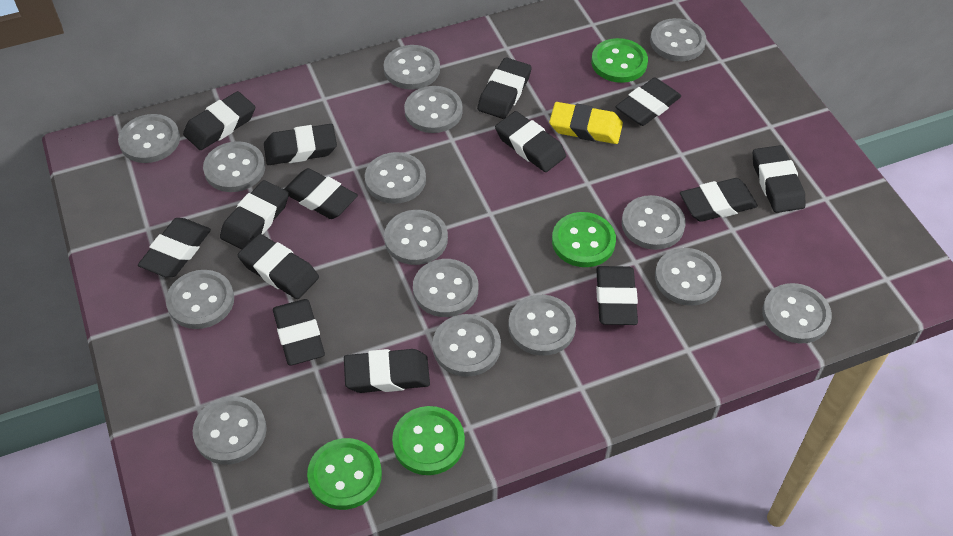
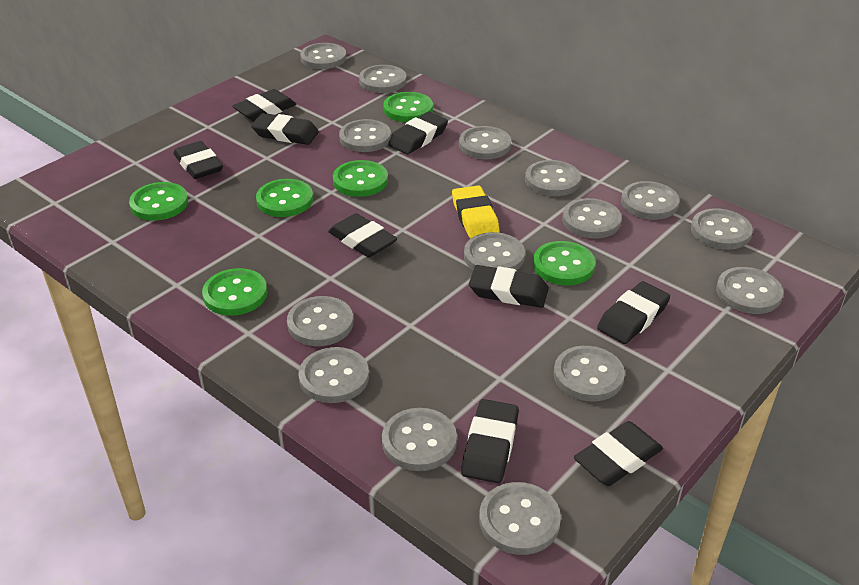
black eraser: [138,218,211,277] [183,91,255,150] [220,180,289,250] [238,234,319,299] [264,124,337,165] [273,299,325,366] [284,168,358,219] [344,349,430,393] [477,57,532,119] [495,111,566,172] [596,266,638,325] [616,78,681,126] [680,178,758,222] [753,145,806,213] = 14 -> [173,141,223,179] [232,89,296,121] [251,113,319,145] [328,213,397,257] [388,112,448,154] [461,399,519,483] [469,265,549,308] [574,421,663,486] [597,281,670,344] = 9
green button: [307,438,382,510] [392,406,465,475] [552,212,616,267] [591,38,648,83] = 4 -> [129,182,188,221] [202,268,268,316] [256,179,313,217] [333,160,388,197] [383,92,433,122] [533,241,595,285] = 6

